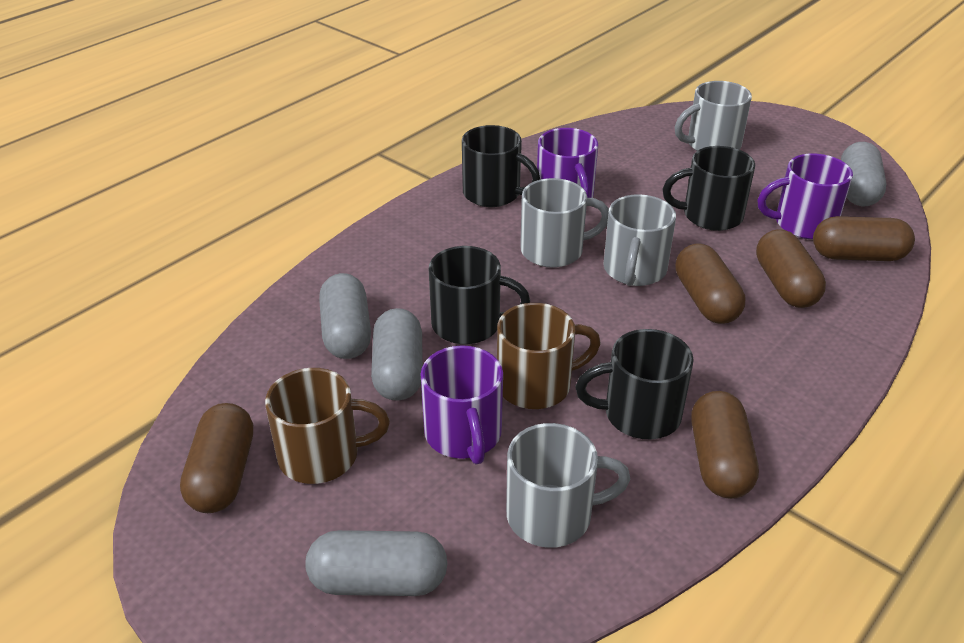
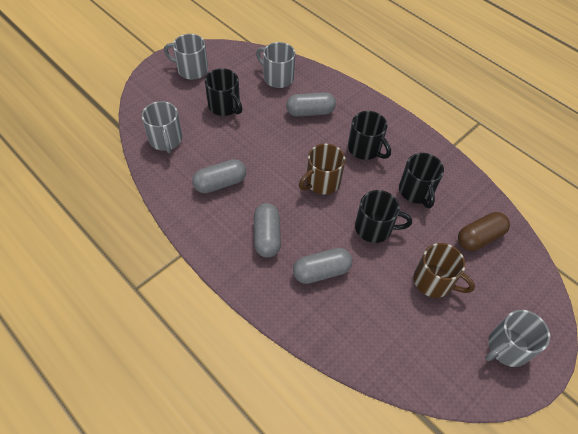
brown capsule: [180,403,253,513] [675,244,746,324] [691,391,759,499] [756,229,826,308] [813,216,915,261] = 5 -> [458,212,510,251] = 1
purple mug: [421,345,503,464] [537,128,598,198] [757,154,853,239] = 3 -> none = 0

